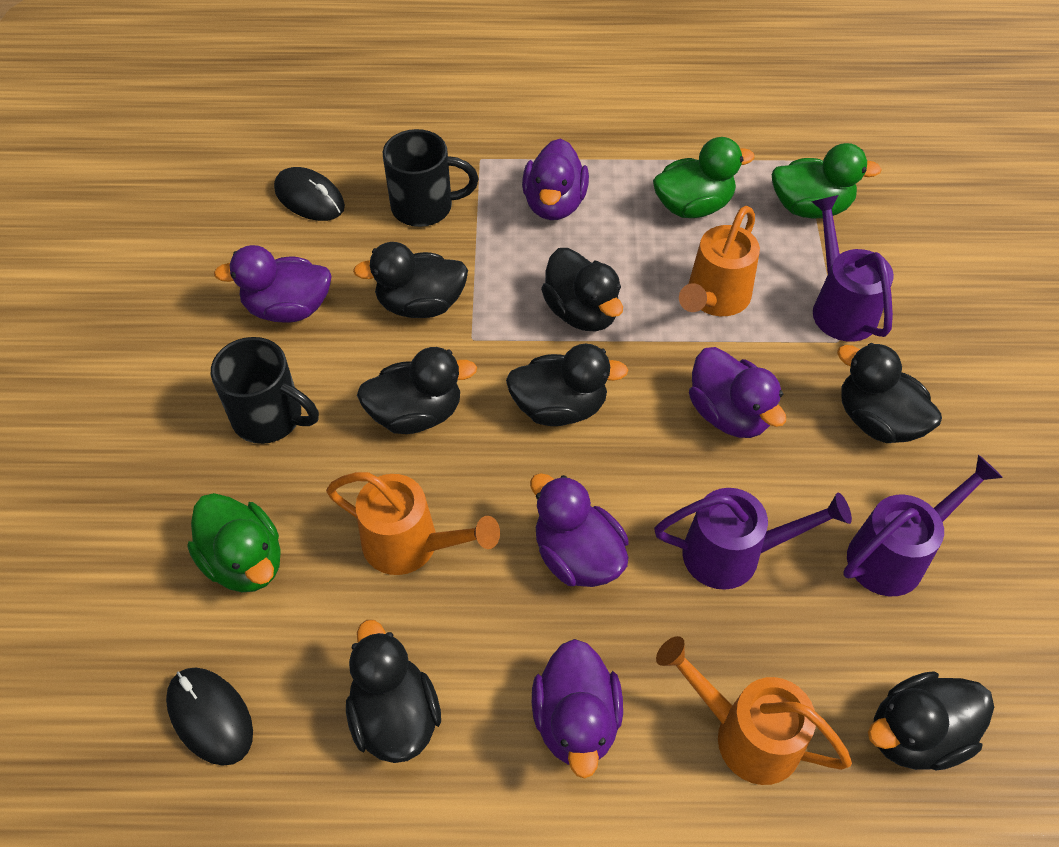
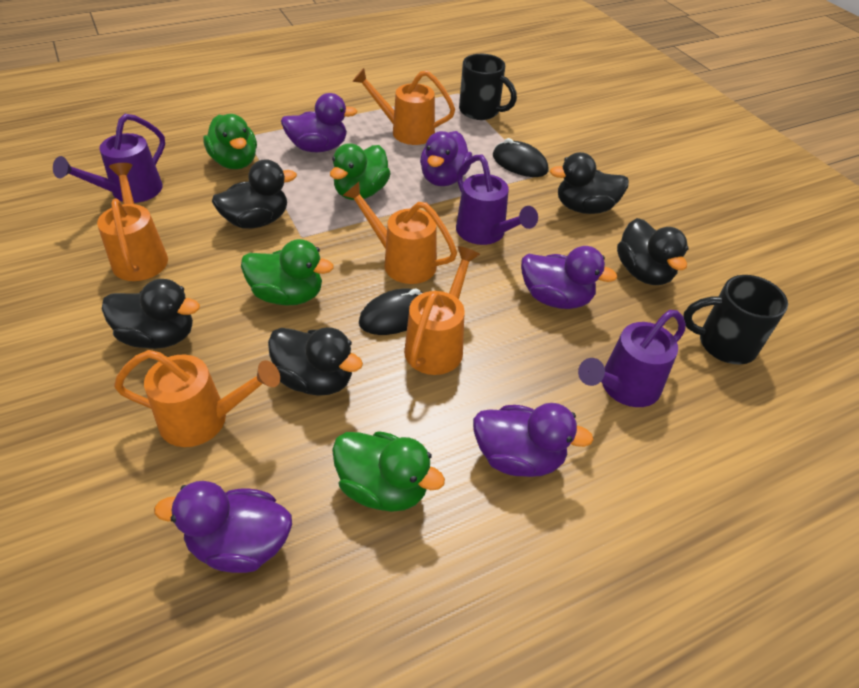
black duck: [346,620,441,763] [353,242,468,318] [357,347,477,434] [506,344,628,426] [541,248,623,332] [837,343,942,443] [868,671,994,771] = 7 -> [102,279,200,349] [212,159,297,229] [268,327,363,396] [550,152,629,214] [617,218,689,285] = 5
green duck: [187,493,281,592] [653,137,755,218] [772,143,882,219] = 3 -> [203,114,257,169] [241,239,334,306] [330,143,391,200] [332,431,445,512] = 4
orange watering can: [326,472,500,575] [656,636,852,785] [679,206,760,316] = 3 -> [97,163,168,281] [114,350,280,447] [342,182,457,284] [352,68,455,145] [404,246,480,375] = 5

